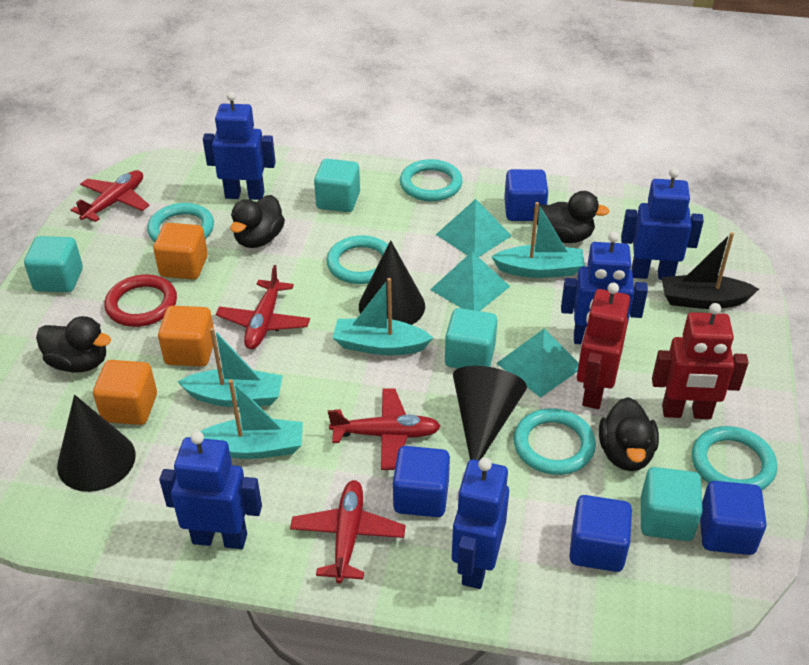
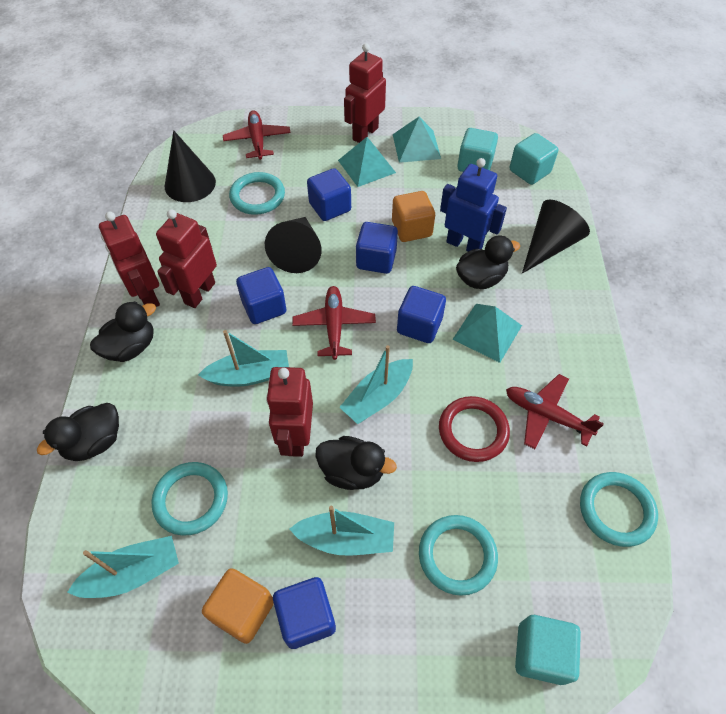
black boat: [661,232,759,309] = 1 -> none = 0
blue cube: [393,446,450,517] [504,169,548,221] [569,495,632,572] [700,481,767,555] = 4 -> [236,267,286,324] [273,577,336,649] [307,168,351,221] [356,222,398,274] [397,286,446,343] = 5
blue robot: [159,431,262,549] [203,92,276,200] [452,458,509,589] [561,232,648,344] [621,168,704,280] = 5 -> [440,158,507,251] = 1
orange cube: [93,360,157,425] [153,223,208,279] [158,306,214,367] = 3 -> [202,568,274,644] [392,191,435,242] = 2
red plane: [71,170,150,222] [216,265,310,349] [290,480,405,583] [328,388,441,470] = 4 -> [223,110,291,160] [292,286,376,360] [506,374,604,449] = 3
red robot: [577,282,630,409] [652,303,749,419] = 2 -> [99,212,160,307] [156,209,217,308] [266,367,313,457] [344,43,386,143] = 4
turquoise cube: [24,236,83,292] [314,159,360,212] [445,308,497,368] [641,467,703,541] = 4 -> [457,128,498,172] [510,133,558,185] [515,615,581,685] = 3
turquoise ring: [147,203,214,242] [326,235,388,284] [400,159,463,201] [513,408,596,475] [692,426,777,490] = 5 -> [151,462,228,536] [229,172,285,215] [419,515,498,596] [580,472,658,547] = 4

